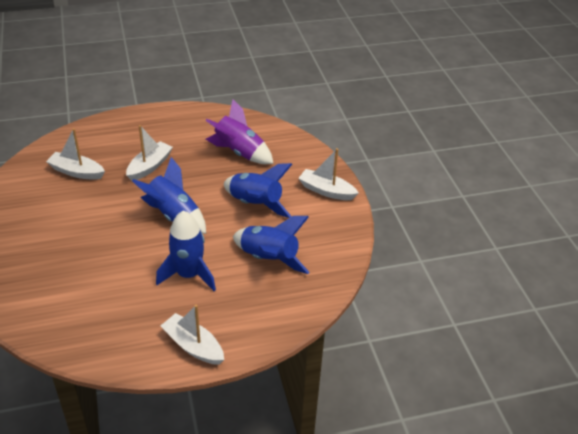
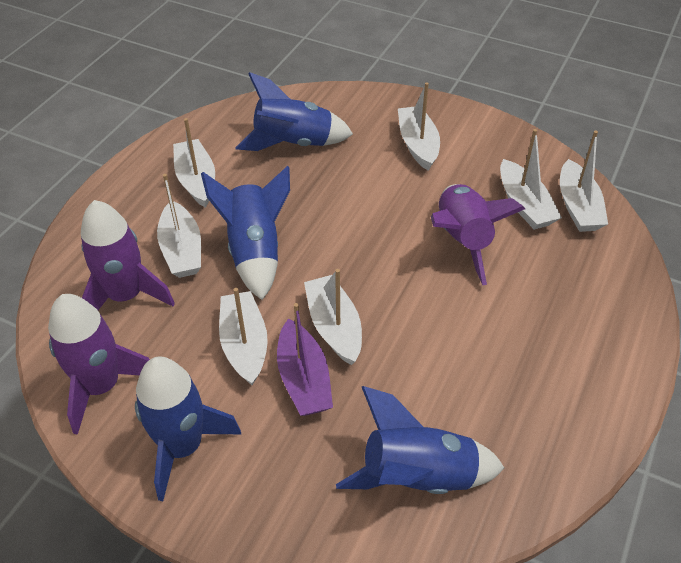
purple boat: none = 0 -> [277,303,333,416] = 1
purple rocket: [205,99,274,164] = 1 -> [48,294,150,435] [81,200,175,310] [431,184,525,285] = 3
white boat: [46,128,105,180] [126,125,173,181] [161,304,224,365] [298,148,359,200] = 4 -> [157,174,201,278] [173,118,215,208] [219,288,268,386] [304,269,362,365] [398,82,440,171] [500,129,562,230] [560,131,608,232] = 7

